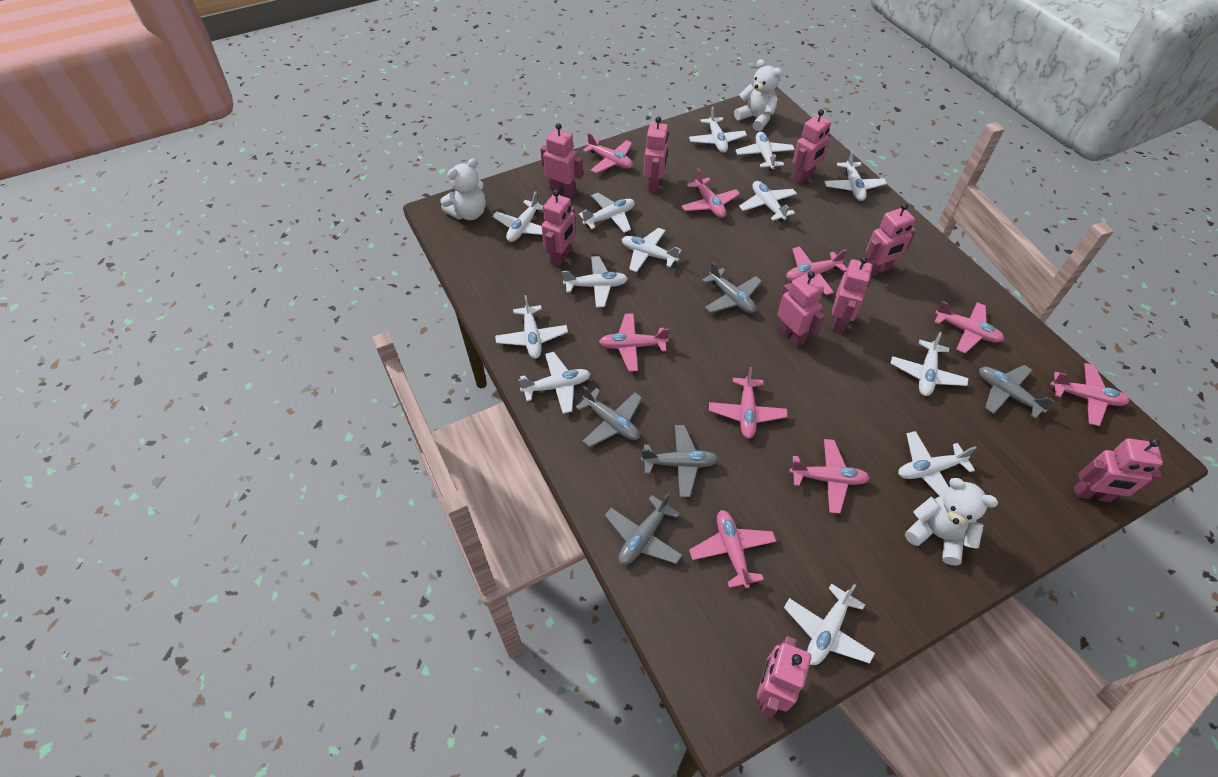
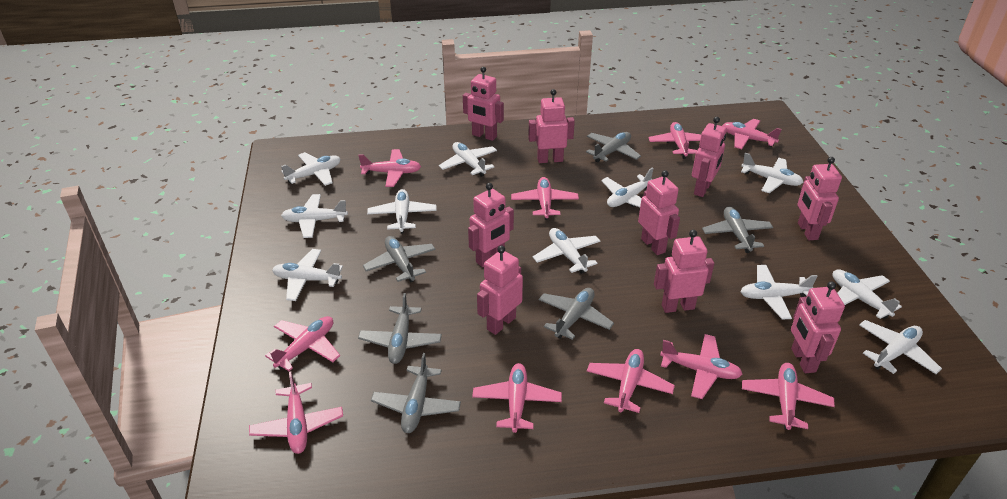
grey plane: [575,386,642,447] [605,493,683,565] [641,425,718,497] [702,262,762,313] [979,365,1056,419] = 5 -> [358,293,442,364] [363,236,435,283] [371,353,461,433] [539,288,614,340] [586,132,641,163] [702,207,773,253] = 6
pink plane: [583,133,633,174] [599,313,669,371] [681,169,740,218] [689,510,776,589] [709,367,788,439] [786,246,847,295] [789,439,869,514] [935,301,1004,353] [1050,363,1129,426] = 9 -> [249,372,343,454] [265,316,340,371] [358,149,421,187] [472,363,562,433] [511,177,579,220] [587,349,675,413] [649,122,701,159] [660,334,742,399] [722,119,782,149] [742,363,835,430] = 10
white plane: [492,191,544,242] [495,295,568,359] [518,352,591,414] [562,256,628,308] [579,193,635,233] [622,228,682,272] [689,107,747,153] [736,132,795,171] [739,181,797,222] [784,584,875,665] [824,150,887,201] [890,332,969,396] [898,431,977,496] = 13 -> [272,249,343,301] [281,152,341,186] [281,194,348,238] [367,189,437,234] [439,142,497,177] [533,228,601,274] [601,167,654,207] [740,265,818,320] [741,153,803,193] [833,269,902,319] [859,320,942,374] = 11
white teddy bear: [441,159,486,220] [734,59,782,131] [905,478,998,565] = 3 -> none = 0

